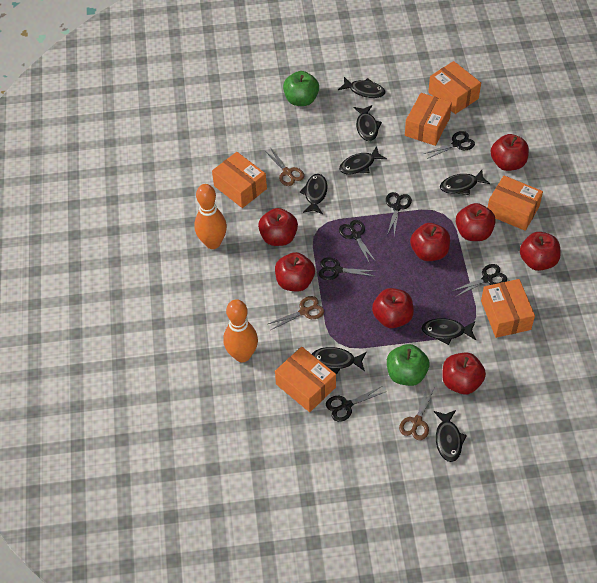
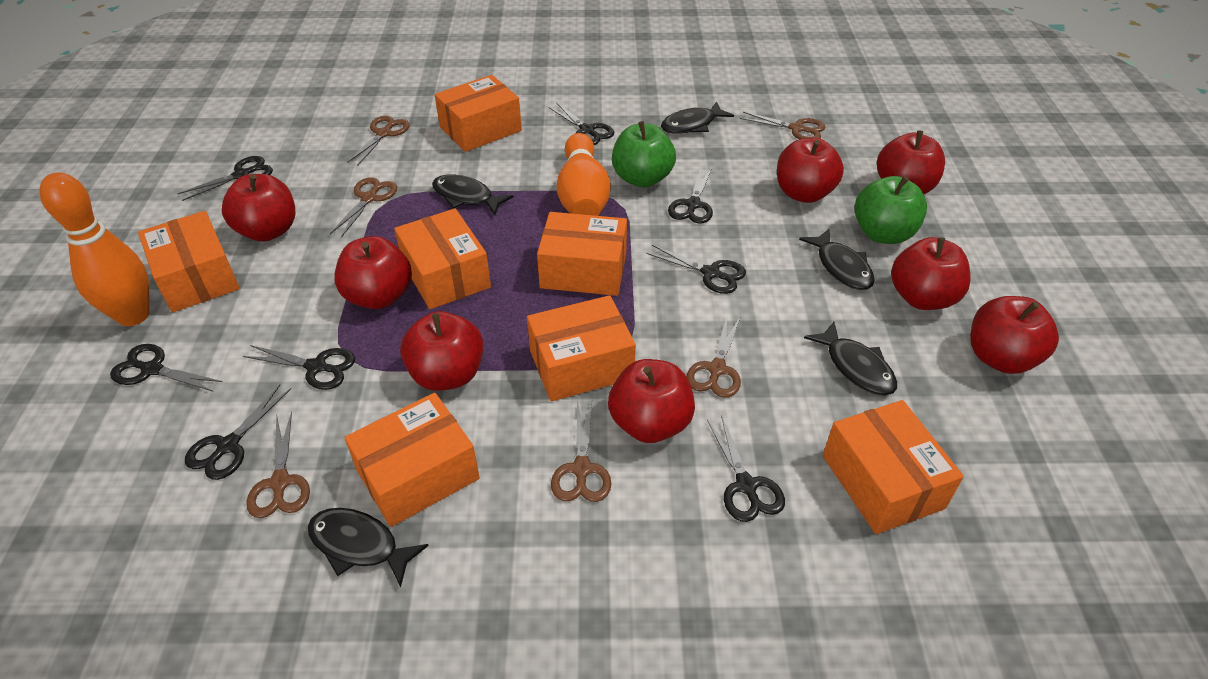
black fish: [300,174,327,214] [312,347,367,375] [338,77,385,98] [339,146,387,174] [354,105,382,141] [421,318,476,345] [434,410,467,462] [440,170,490,195] = 8 -> [308,508,429,588] [432,175,514,215] [661,101,734,134] [799,229,875,290] [804,322,897,395] = 5
black scissors: [319,258,374,280] [326,386,385,422] [339,220,376,264] [386,192,412,235] [424,131,475,159] [452,264,507,296] = 6 -> [110,344,223,392] [177,156,273,201] [185,385,291,480] [243,345,355,390] [548,102,614,145] [646,245,746,294] [668,168,713,224] [707,415,785,522] = 8
brown scissors: [265,147,304,186] [268,296,324,330] [399,388,434,440] = 3 -> [246,411,310,518] [330,177,397,238] [347,116,410,166] [551,401,612,502] [686,316,741,398] [740,112,825,139] = 6
orange box: [212,152,267,208] [275,347,336,412] [405,93,452,146] [428,61,481,114] [481,279,535,338] [488,176,543,231] = 6 -> [138,211,240,313] [344,393,480,527] [394,208,491,309] [435,75,522,152] [527,295,636,401] [537,212,627,296] [823,400,964,534] = 7

